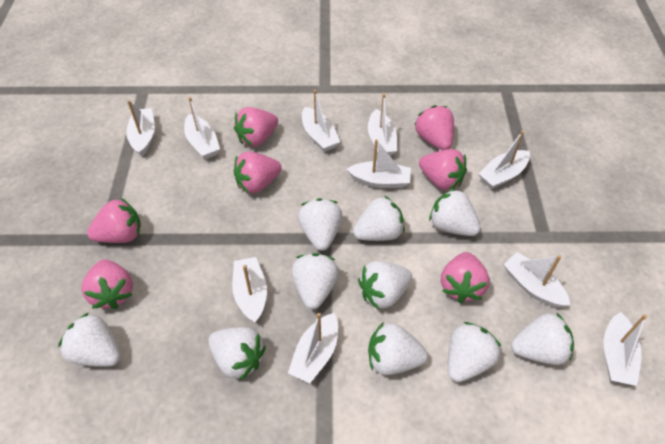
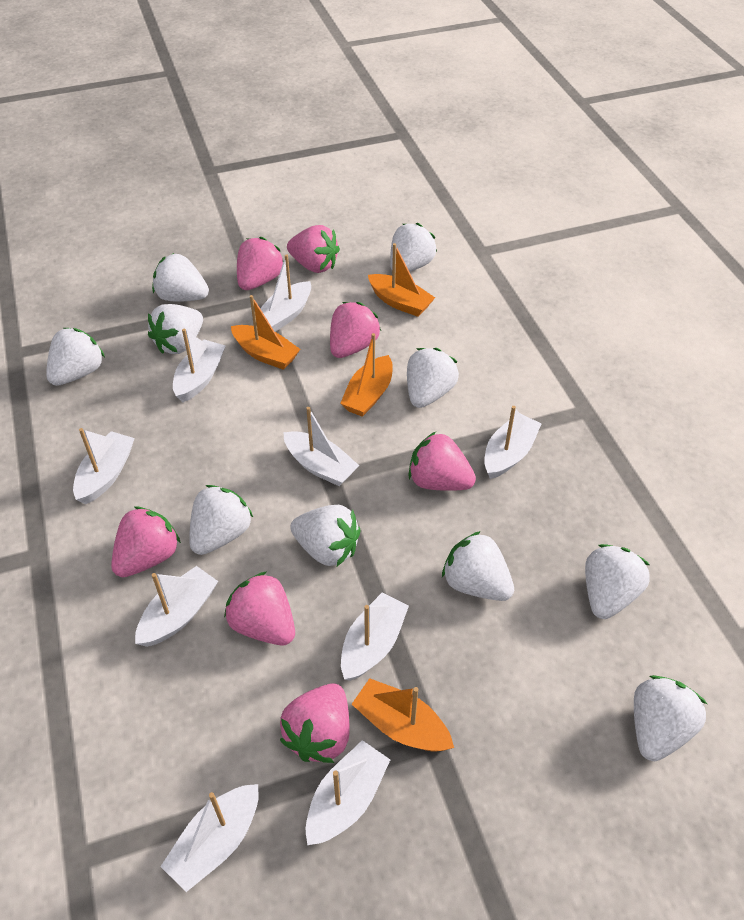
orange boat: none = 0 -> [231,295,300,370] [340,333,393,417] [352,678,454,752] [368,243,435,317] = 4
white boat: [126,100,155,157] [184,97,220,159] [232,257,267,323] [288,313,338,384] [302,90,340,152] [347,139,411,188] [368,94,397,156] [478,130,530,189] [503,252,570,308] [604,312,647,386] = 10 -> [73,428,135,504] [135,566,218,647] [160,784,259,892] [173,329,226,402] [260,254,311,332] [283,407,359,486] [306,740,390,845] [341,593,409,681] [484,406,542,479] = 9

